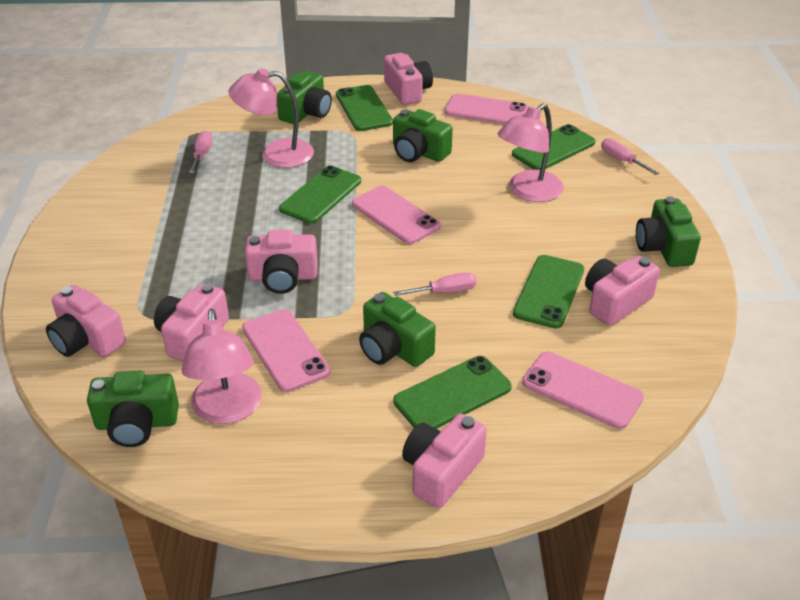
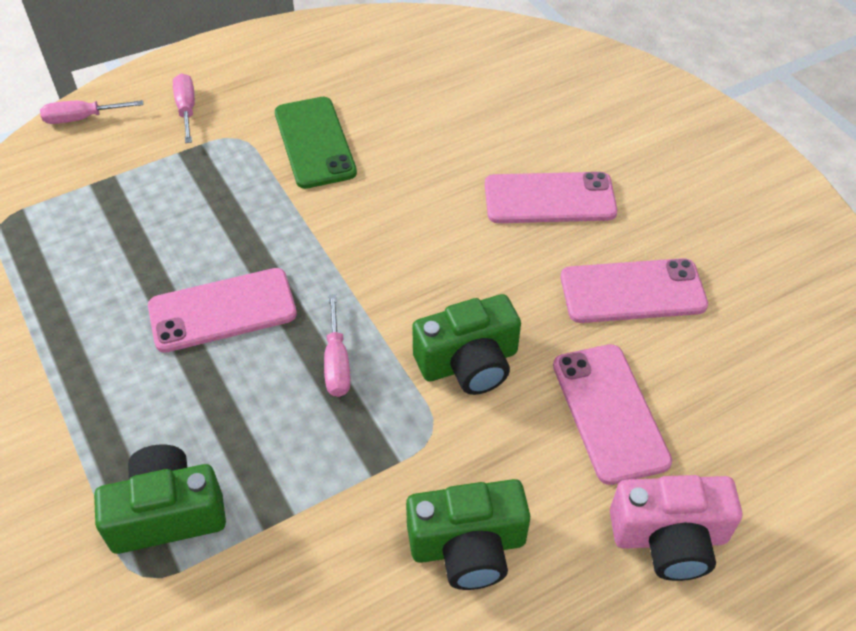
green camera: [87,371,179,447] [277,71,332,124] [359,292,436,367] [393,109,453,162] [636,196,701,267] = 5 -> [94,445,226,554] [406,479,530,590] [412,294,521,395] = 3
green phone: [279,166,361,224] [336,85,393,131] [394,356,512,429] [512,124,595,170] [513,255,584,328] = 5 -> [275,97,357,189] = 1
pink camera: [46,285,126,357] [154,284,229,362] [245,230,318,294] [384,53,433,105] [402,414,487,508] [585,256,660,326] = 6 -> [610,475,742,581] = 1
pink lamp: [182,309,262,424] [229,68,314,168] [497,104,564,202] = 3 -> none = 0

